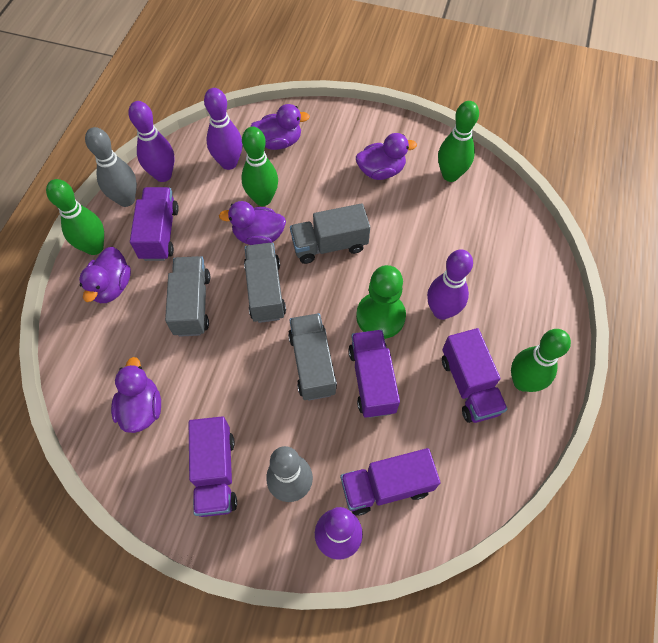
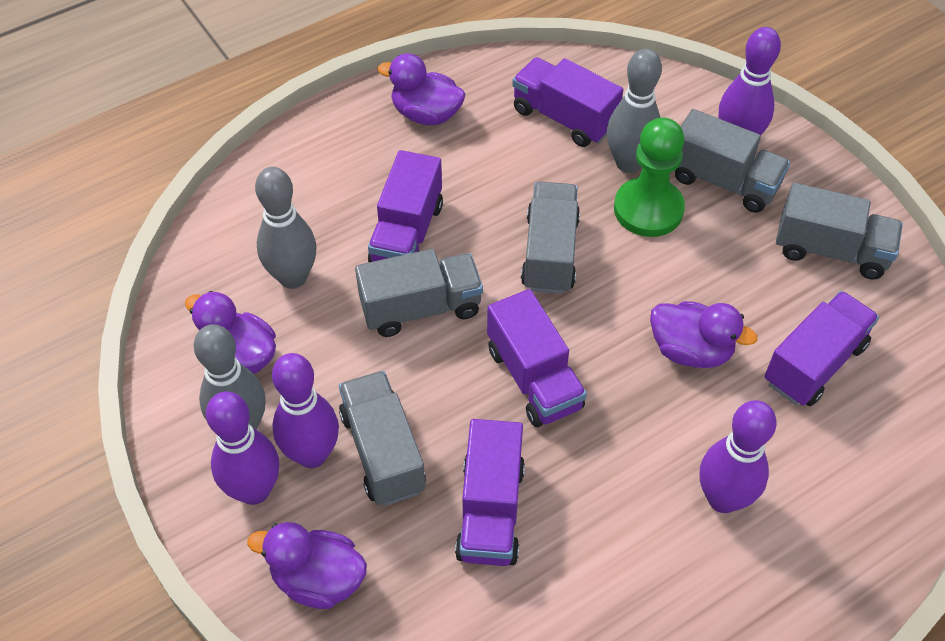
green bowling pin: [46,179,104,255] [241,127,278,206] [438,101,479,182] [511,329,571,392] = 4 -> none = 0
grey bowling pin: [85,127,137,207] [266,446,313,502] = 2 -> [194,324,266,430] [255,167,317,289] [607,49,662,173] = 3
grey truck: [165,256,210,337] [244,243,286,323] [288,313,337,400] [290,203,370,264] = 4 -> [339,371,426,506] [355,249,483,337] [521,182,580,294] [675,109,790,213] [776,183,903,280] = 5
purple duck: [79,247,131,303] [111,357,161,433] [219,201,286,245] [250,104,310,150] [356,133,417,180] = 5 -> [185,291,276,374] [247,522,367,609] [378,53,465,125] [650,301,757,368] = 4

